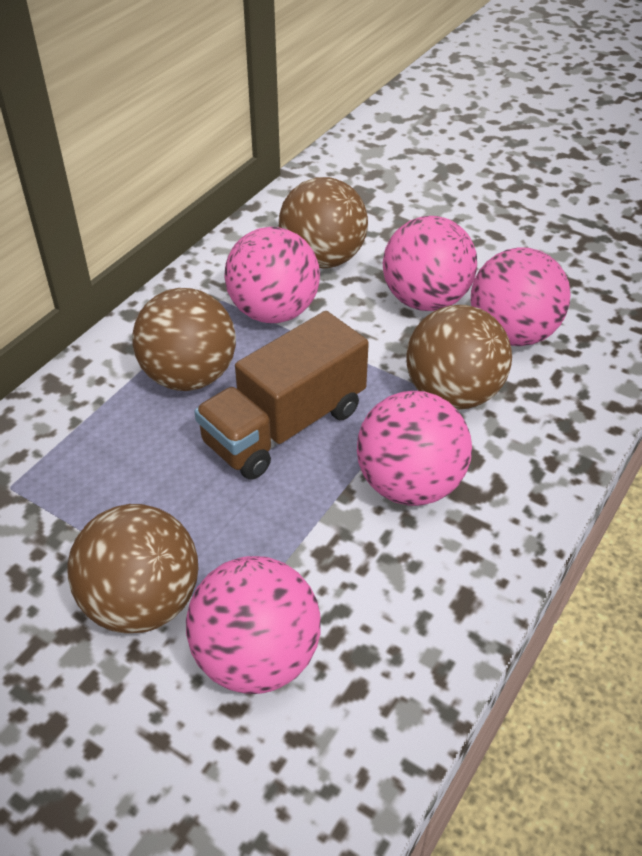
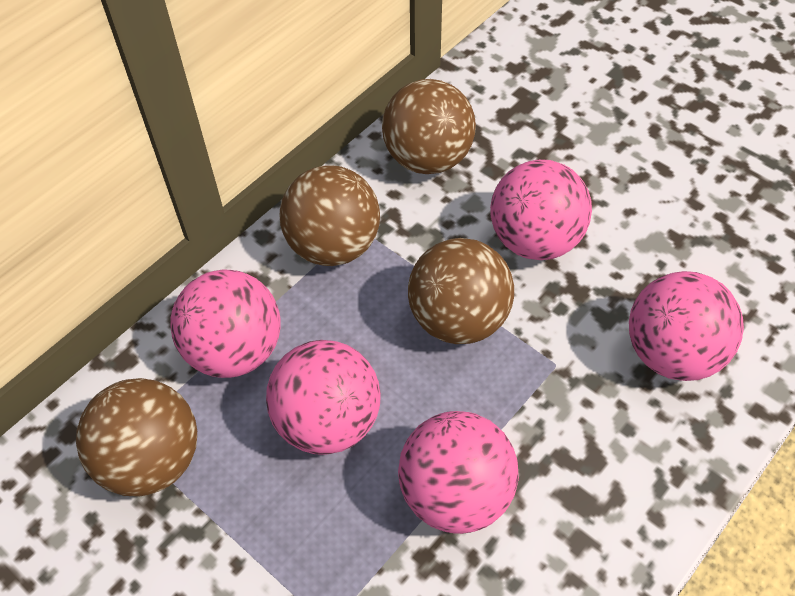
brown truck: [194,311,369,480] = 1 -> none = 0

